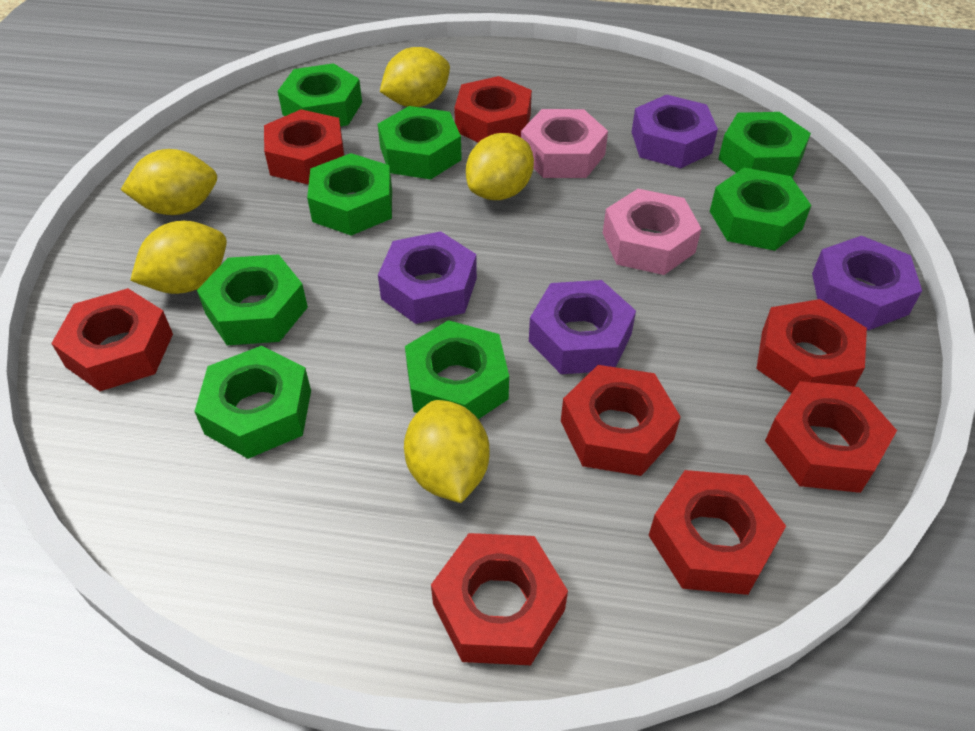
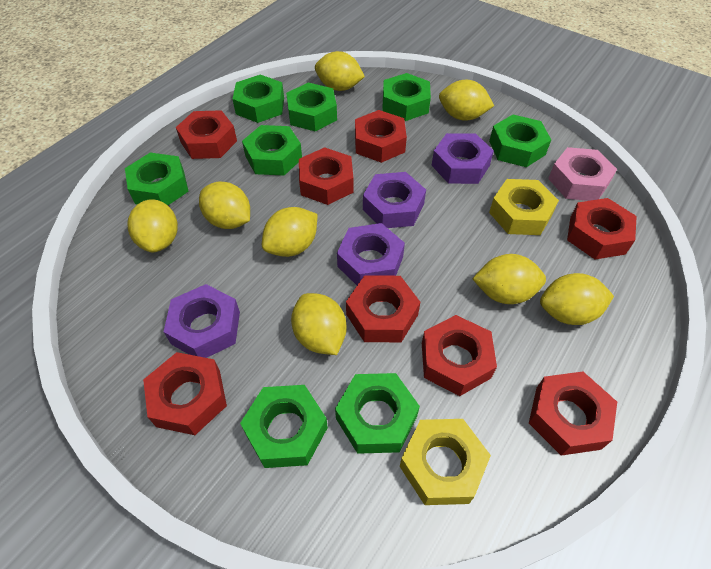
pink nut: [521,109,608,178] [603,189,701,275] = 2 -> [548,147,617,201] = 1
yellow lemon: [121,149,217,215] [130,221,227,294] [380,47,450,107] [404,400,489,503] [466,133,534,200] = 5 -> [127,199,178,253] [199,182,250,229] [262,207,317,257] [291,293,347,355] [315,51,365,91] [439,80,494,121] [472,254,546,304] [540,273,614,325] = 8
yellow nut: none = 0 -> [400,419,491,505] [489,179,559,235] = 2

